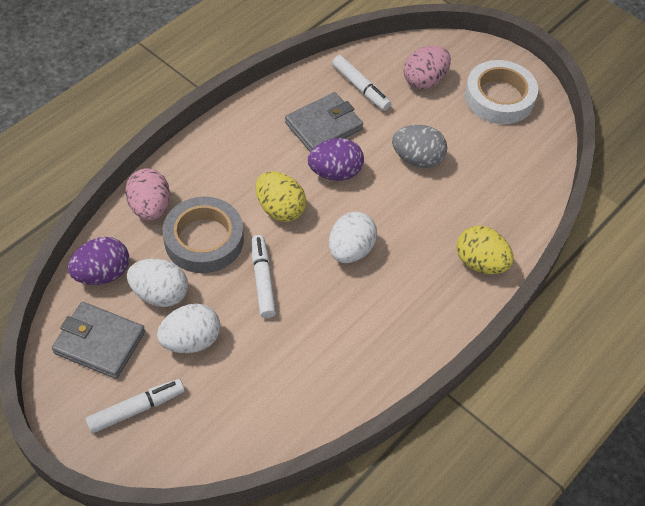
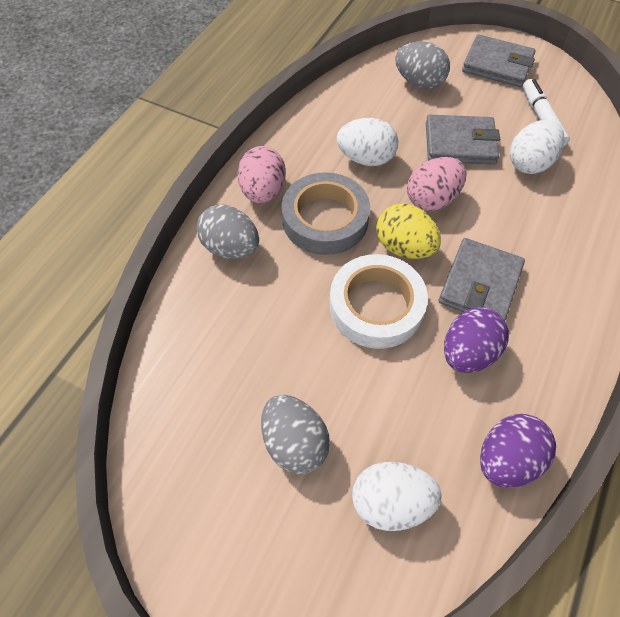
grey egg: [392,125,447,168] = 1 -> [197,204,259,259] [261,395,330,474] [395,41,450,89] = 3
grey wallet: [52,302,145,379] [285,92,363,152] = 2 -> [426,115,500,165] [439,238,525,320] [462,34,536,87] = 3
white marker: [85,379,185,433] [251,235,276,318] [332,55,391,111] = 3 -> [523,79,570,146] = 1
yellow egg: [256,171,306,222] [456,226,514,274] = 2 -> [376,203,441,259] = 1

